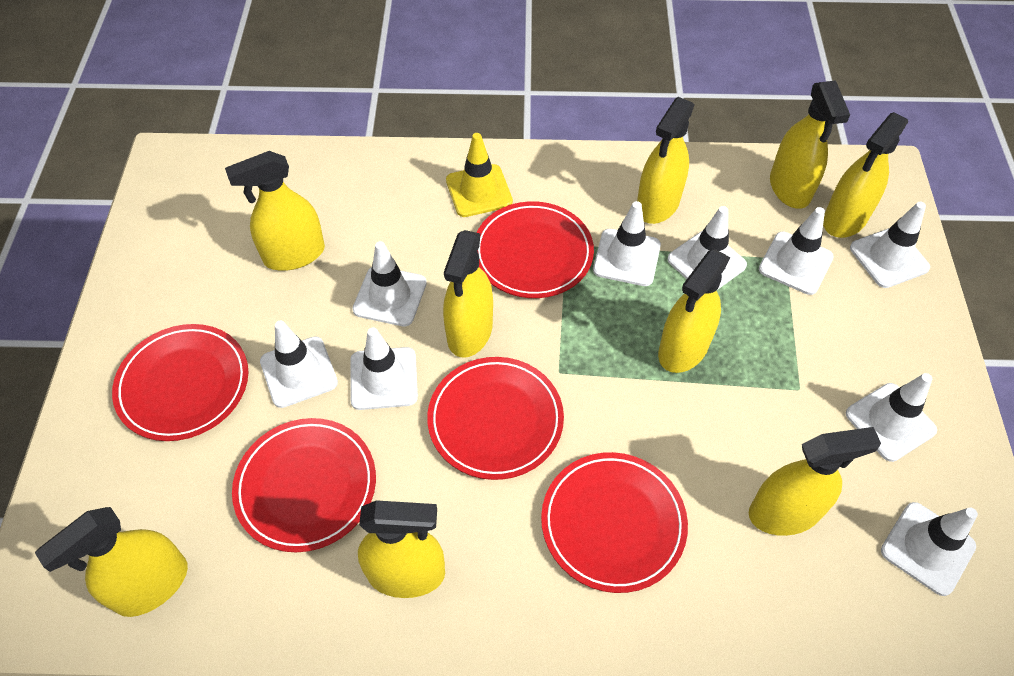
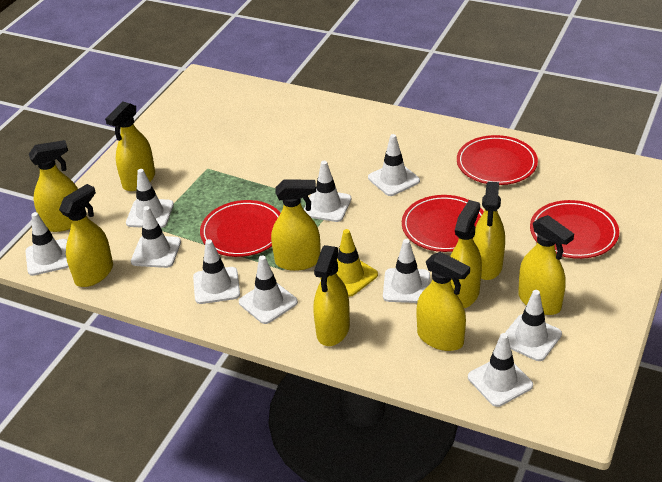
red plate: [112,324,248,441] [232,418,376,552] [427,357,564,480] [477,201,594,298] [541,452,688,593] = 5 -> [200,200,281,257] [402,195,484,252] [457,135,538,185] [530,200,619,259] = 4
white traffic cone: [260,321,338,408] [350,327,418,410] [352,241,427,326] [593,201,661,286] [667,206,747,291] [759,207,834,295] [846,373,937,462] [850,202,930,288] [881,502,978,596] = 9 -> [25,212,69,276] [126,169,174,228] [131,206,181,268] [193,239,240,304] [239,255,298,324] [304,161,351,222] [368,134,420,196] [383,239,430,303] [468,333,533,407] [505,290,562,361] = 10

